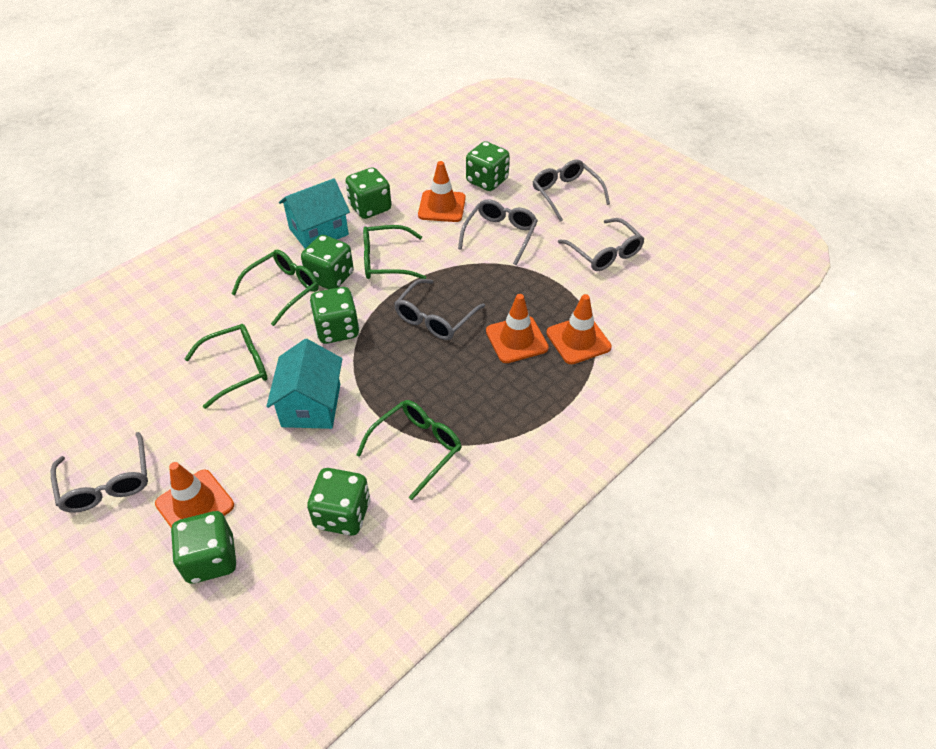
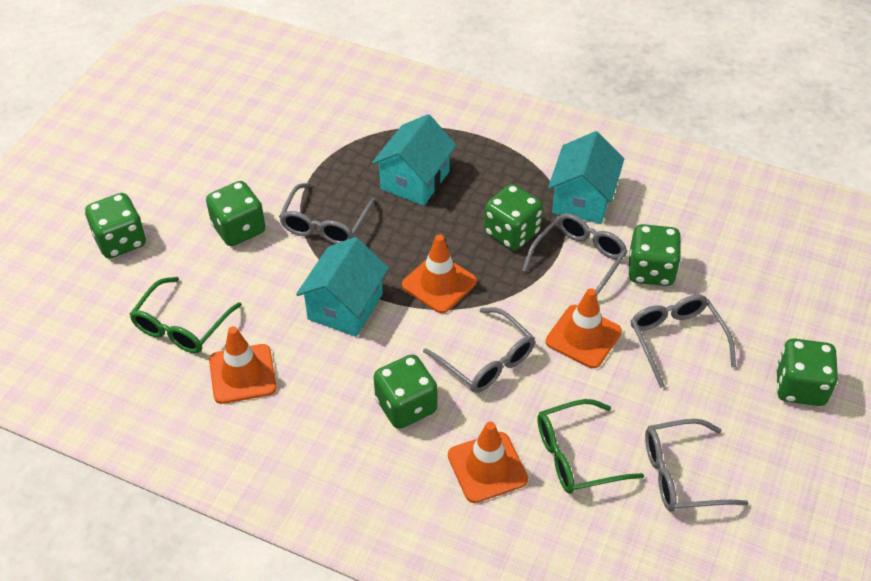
green glasses: [185,324,268,409] [231,250,319,326] [356,400,461,500] [363,225,426,279] = 4 -> [129,277,242,353] [537,399,644,493] = 2
turquoise house: [266,339,342,429] [279,178,350,249] = 2 -> [296,237,389,337] [372,114,457,206] [548,131,624,224] = 3

